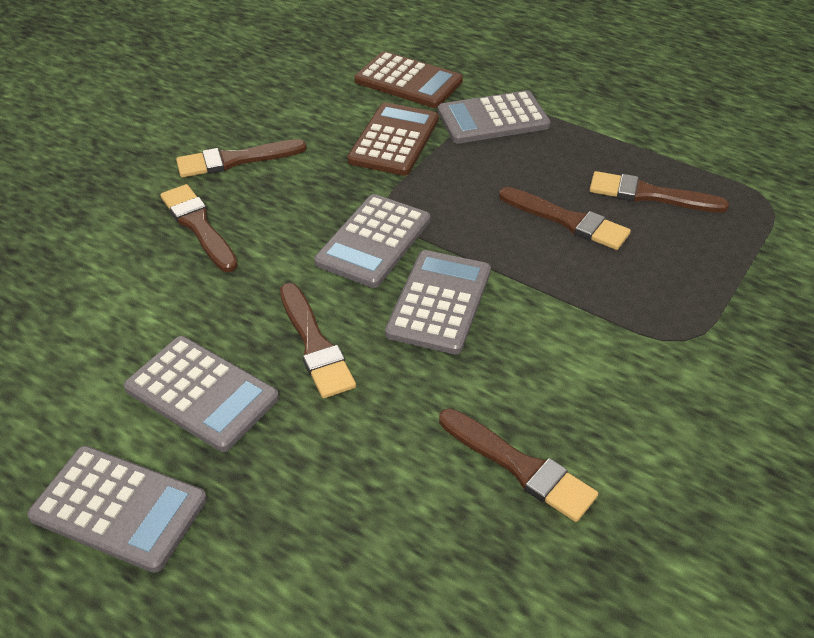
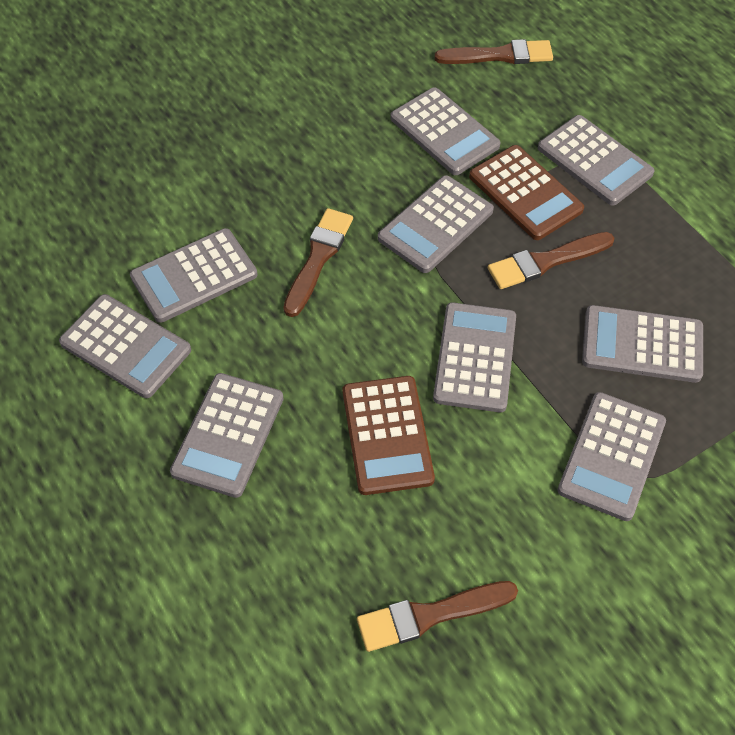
brown brush: [160,184,238,272] [176,139,307,178] [280,283,356,398] [439,408,598,522] [499,187,631,250] [590,171,729,213] = 6 -> [283,208,353,317] [357,581,518,652] [435,39,553,64] [488,232,614,289] = 4
grey calculator: [27,446,207,573] [124,336,279,452] [314,194,430,288] [385,250,491,354] [438,90,551,144] = 5 -> [59,294,191,398] [130,228,258,323] [170,373,284,498] [378,175,494,273] [390,87,501,175] [433,302,516,412] [538,115,655,206] [557,392,666,521] [582,305,703,383] = 9

